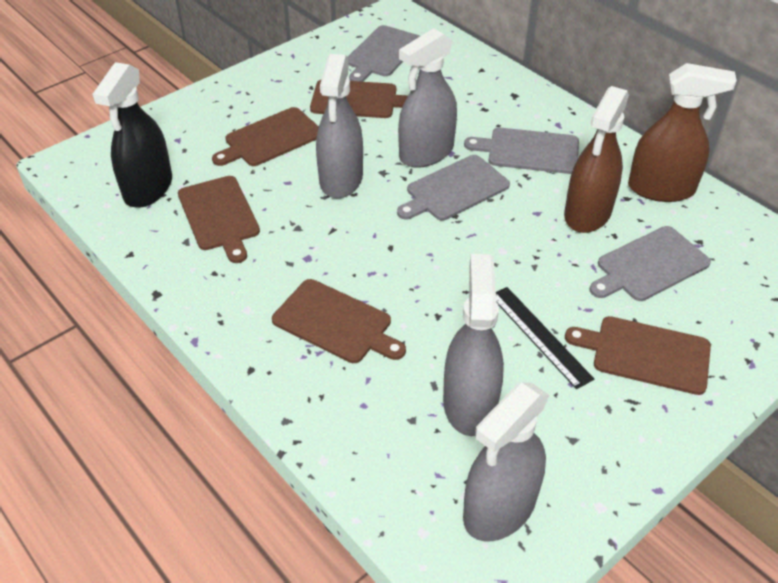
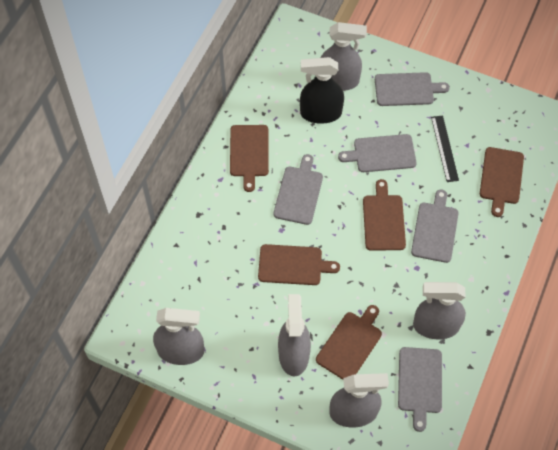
brown spray bottle: [564,86,629,233] [628,63,737,202] = 2 -> none = 0
grey cutting board: [347,25,420,82] [397,155,510,220] [464,128,579,174] [590,226,711,301] = 4 -> [273,154,323,225] [338,134,417,172] [375,72,450,106] [398,347,442,432] [411,190,459,263] = 5
grey spray bottle: [316,54,363,198] [398,28,457,168] [443,254,504,436] [463,382,549,541] = 4 -> [153,308,204,365] [278,294,311,376] [320,22,367,91] [330,373,389,427] [413,282,466,339] = 5

